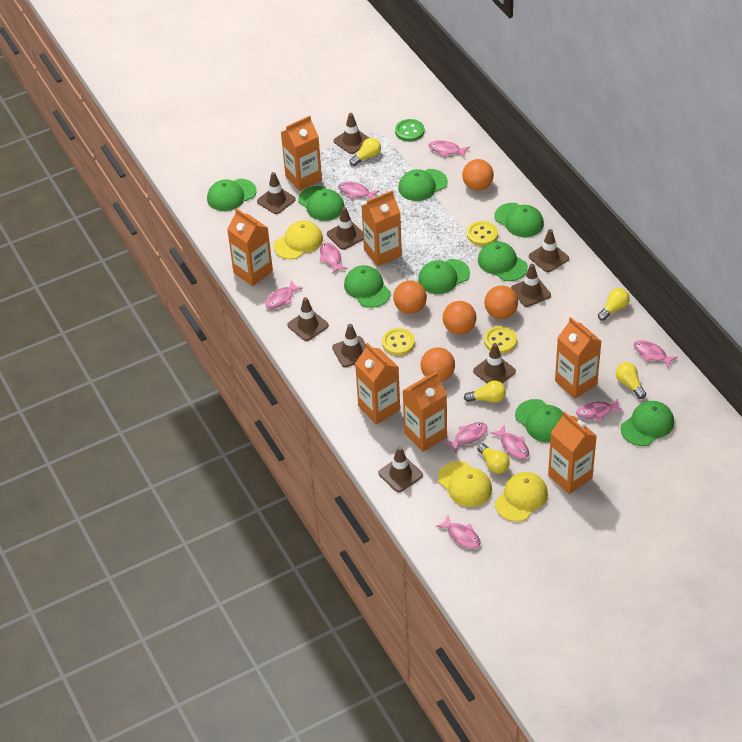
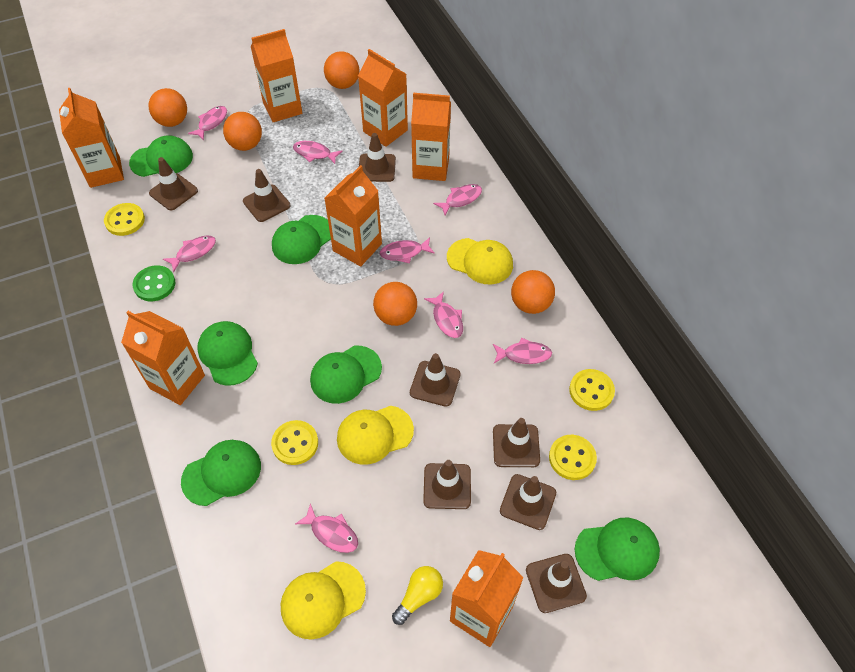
brown traffic cone: [257,172,296,214] [287,297,329,341] [327,207,363,250] [332,324,366,367] [334,113,369,154] [378,446,423,492] [473,343,516,383] [511,264,551,307] [529,229,569,272] = 9 -> [149,157,198,210] [243,169,290,222] [359,133,396,182] [410,353,461,407] [423,460,471,509] [493,418,540,467] [500,474,556,530] [526,554,587,613] = 8
green cap: [207,179,257,211] [298,186,344,221] [344,265,391,308] [398,169,448,201] [418,259,470,294] [478,241,528,281] [495,203,544,237] [515,399,563,442] [621,401,674,446] = 9 -> [129,135,193,177] [181,440,261,506] [197,321,258,386] [272,215,331,264] [310,346,382,404] [575,518,660,581] = 6
pink fish: [265,280,303,309] [320,242,348,274] [338,182,379,199] [429,141,469,157] [436,516,481,548] [444,422,487,453] [490,424,529,459] [576,399,623,421] [634,340,678,368] = 9 -> [163,235,216,272] [188,106,227,140] [293,141,343,164] [295,503,358,553] [380,237,435,263] [424,291,463,338] [433,184,482,216] [493,337,552,364] = 8
yellow button: [382,328,415,356] [467,221,498,246] [484,326,517,354] = 3 -> [104,203,145,236] [271,420,318,465] [549,435,597,480] [569,369,615,411] = 4
yellow light bulb: [350,138,381,166] [464,381,506,403] [477,443,510,474] [598,288,630,321] [616,362,646,399] = 5 -> [392,566,443,625] = 1

